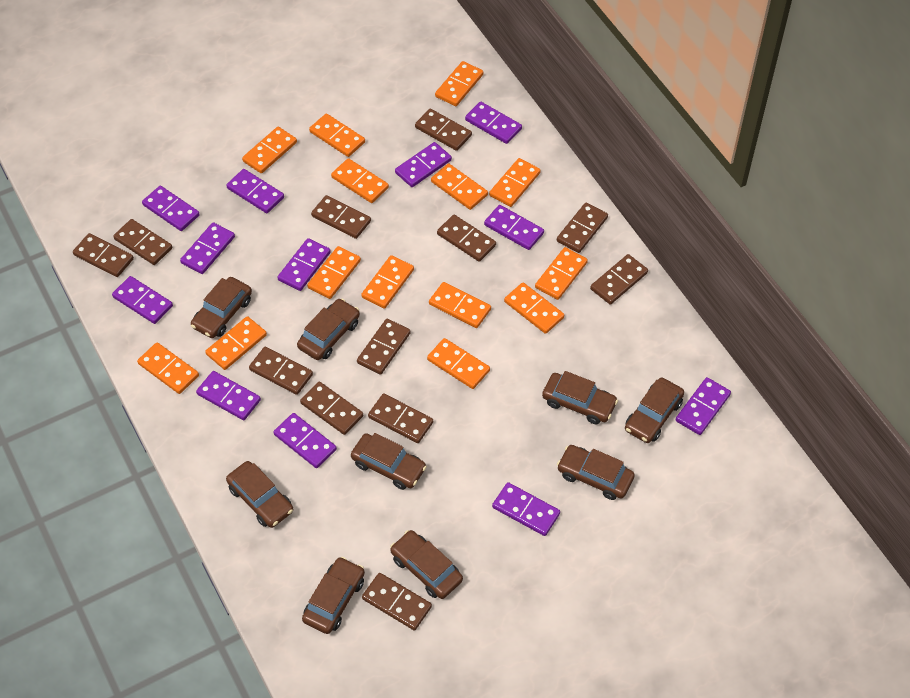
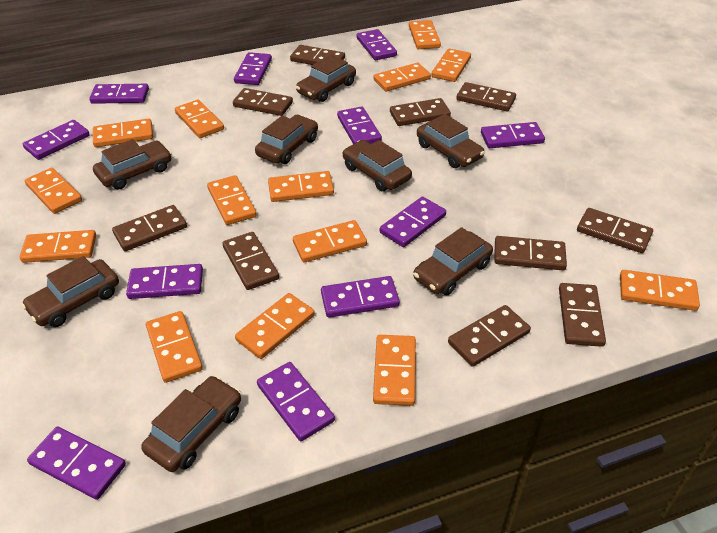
brown car: [191,277,252,338] [226,461,293,528] [297,299,360,360] [302,557,365,634] [351,433,427,490] [390,530,463,599] [542,371,618,424] [557,445,635,500] [625,378,684,443] = 9 -> [21,256,119,327] [93,139,172,189] [141,376,241,472] [255,115,318,164] [296,55,356,102] [343,140,412,191] [413,227,493,295] [417,114,485,168] = 8
brown domino: [73,233,134,277] [113,219,172,265] [249,347,313,395] [300,382,363,435] [311,195,371,239] [357,319,411,375] [362,573,432,631] [368,393,433,443] [415,109,472,151] [437,215,496,262] [557,202,608,253] [590,254,648,305] = 12 -> [112,205,187,251] [222,232,279,290] [233,88,293,116] [290,45,345,65] [390,98,451,126] [448,305,531,367] [456,82,516,111] [494,236,567,270] [559,283,606,347] [577,208,653,253] = 10
purple domino: [112,276,173,324] [142,186,200,231] [180,222,235,274] [196,371,261,420] [226,169,284,213] [273,413,337,468] [278,238,331,291] [395,142,452,187] [465,102,522,144] [484,205,544,250] [492,482,560,536] [676,377,731,435] = 12 -> [23,120,90,160] [27,426,126,500] [89,84,149,104] [126,264,203,299] [234,52,272,85] [257,362,335,441] [321,276,399,318] [337,106,382,144] [357,29,397,60] [380,197,446,247] [481,122,545,148] = 11

